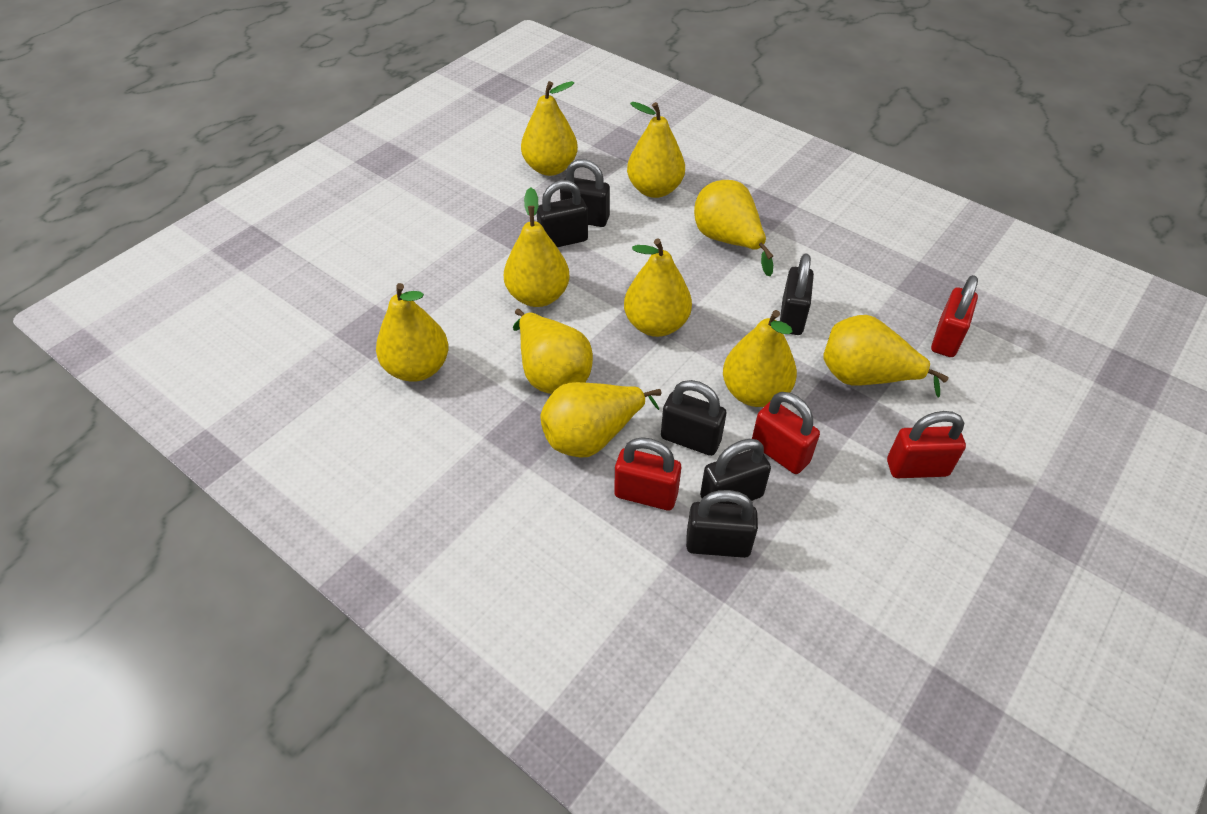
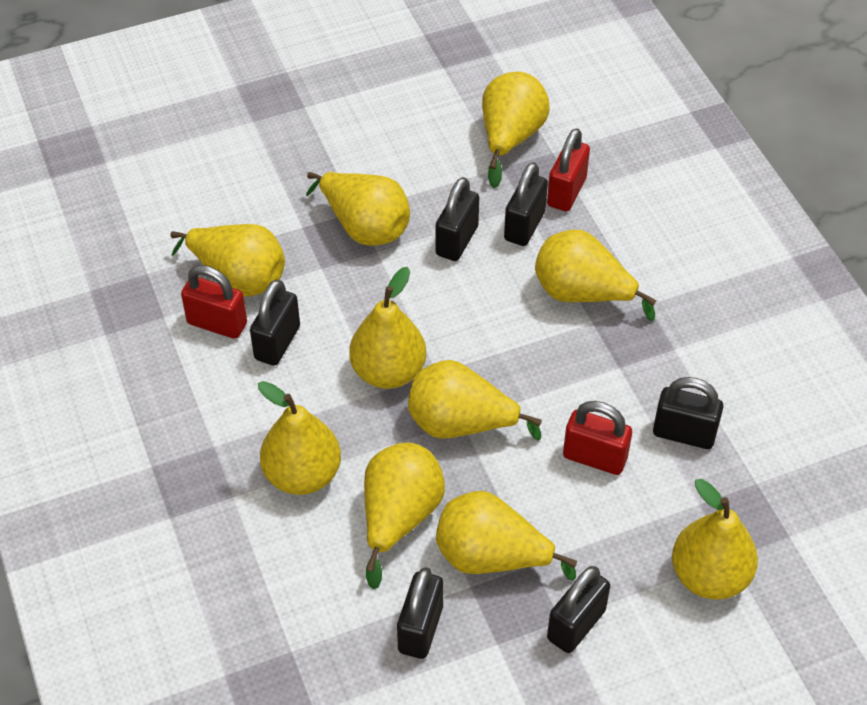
red padlock: [614,437,681,511] [752,392,820,474] [887,411,966,478] [931,275,978,357] = 4 -> [181,265,247,339] [547,128,590,212] [563,401,632,475] = 3

